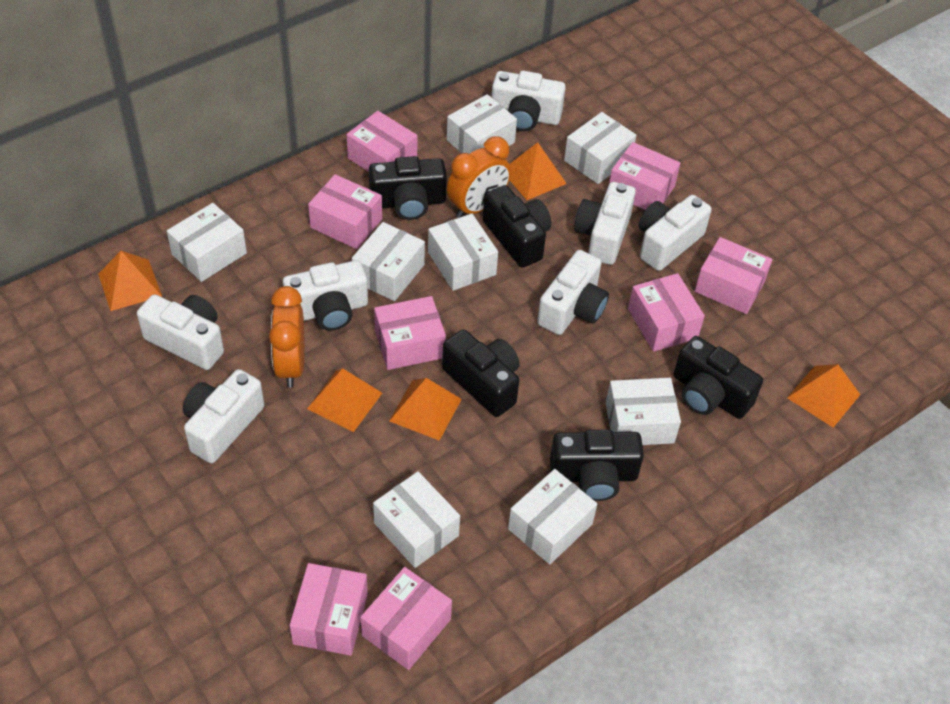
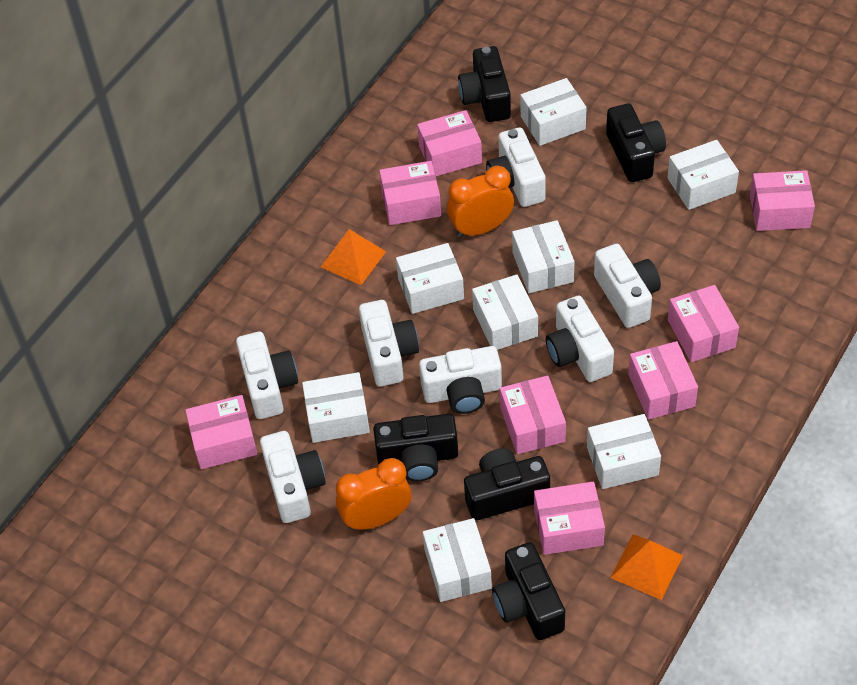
orange pyramid: [98,251,162,311] [307,368,382,432] [389,378,462,441] [510,142,567,200] [787,364,861,428] = 5 -> [321,229,386,285] [611,534,683,600] = 2

